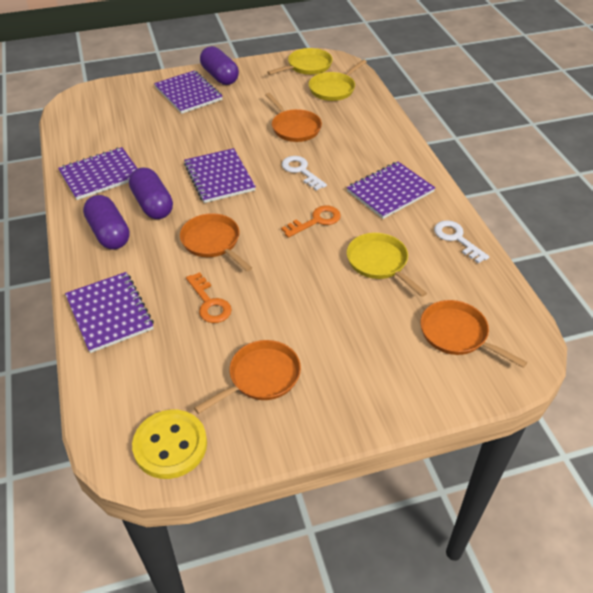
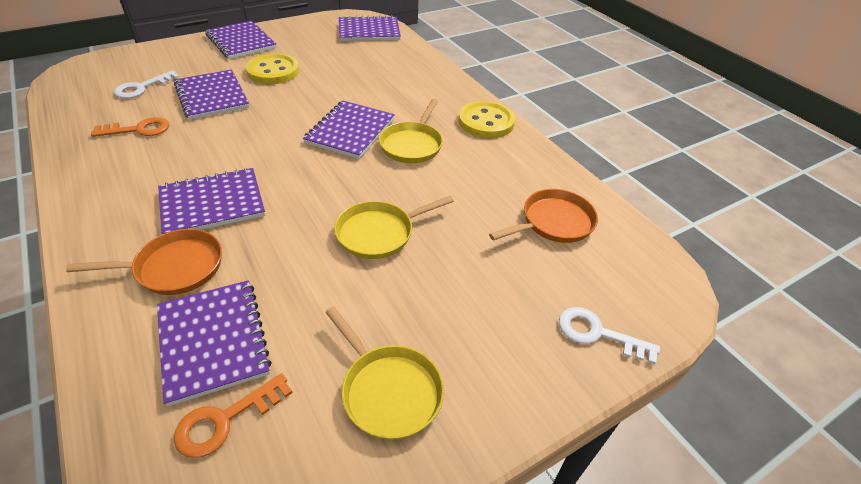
orange pan: [180,213,252,271] [194,340,301,414] [265,93,322,142] [421,300,527,368] = 4 -> [66,229,222,295] [489,189,598,243] = 2
purple capsule: [83,195,130,250] [129,167,173,219] [200,46,239,85] = 3 -> none = 0
purple notebook: [58,147,138,200] [65,272,154,353] [154,70,223,114] [184,148,256,203] [347,162,435,219] = 5 -> [157,280,272,407] [158,168,265,234] [174,69,249,120] [205,21,276,59] [303,101,395,159] [339,15,401,41] = 6
yellow button: [132,409,207,479] = 1 -> [246,54,299,84] [458,101,515,138] = 2

